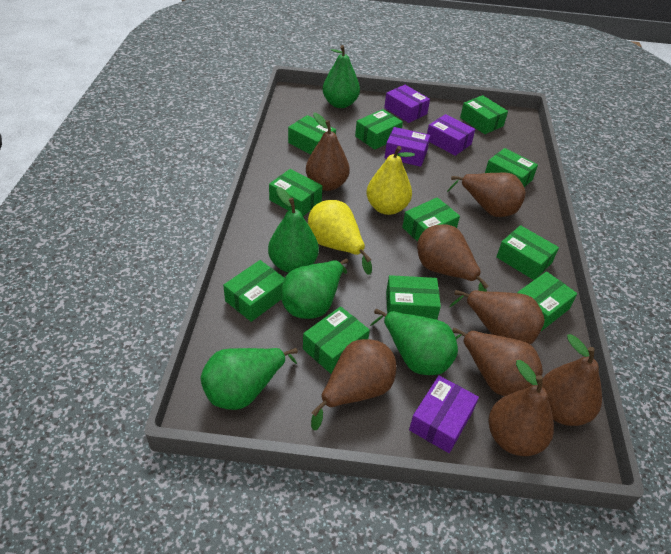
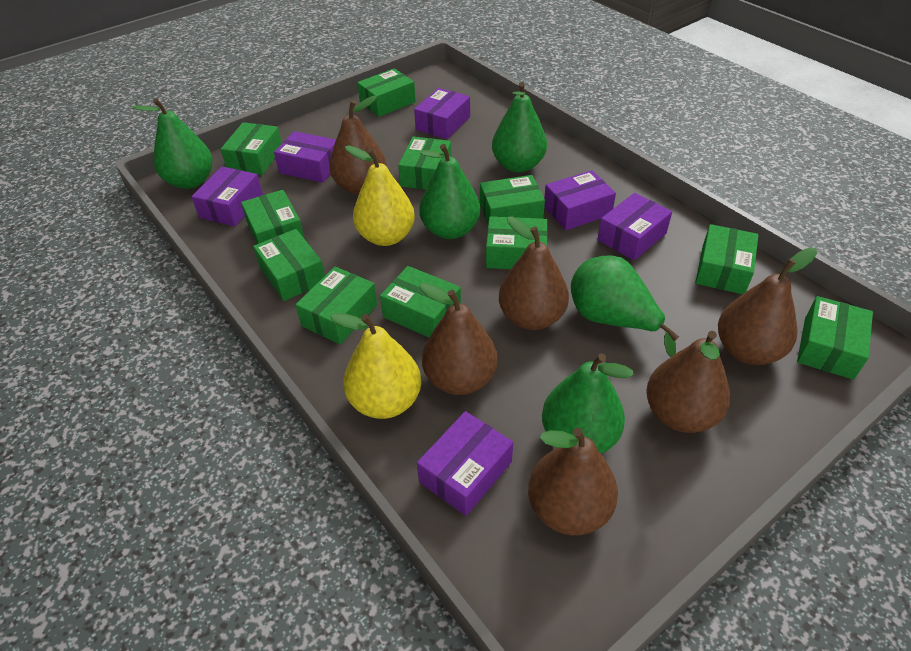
brown pear: [306,113,350,191] [311,339,397,430] [417,224,489,292] [447,173,526,217] [449,290,545,344] [452,328,543,396] [488,360,554,456] [542,334,602,426] = 8 -> [329,96,387,194] [419,283,497,395] [499,216,569,330] [528,427,618,535] [646,331,730,433] [718,247,817,365] = 6
purple box: [384,85,430,123] [385,127,430,167] [409,376,479,453] [427,114,475,156] = 4 -> [191,166,263,226] [274,131,336,183] [414,88,470,139] [417,411,513,516] [544,170,616,230] [597,193,672,260] = 6

